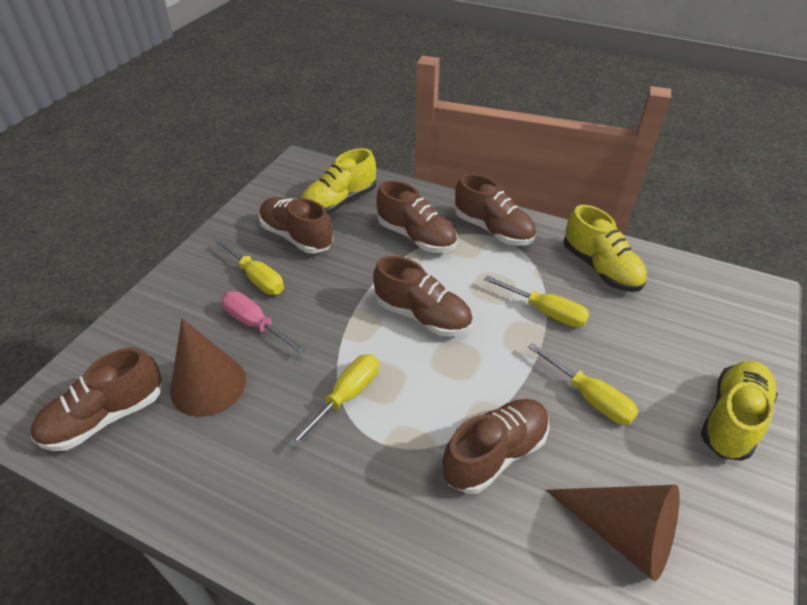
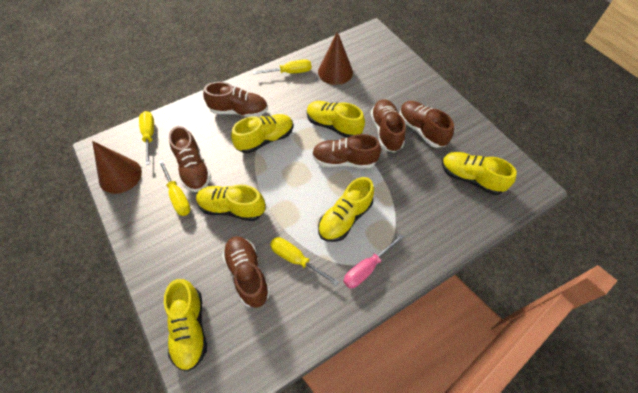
yellow shoe: [301,148,376,215] [564,205,647,292] [701,361,778,461] = 3 -> [164,279,207,372] [196,184,265,221] [231,114,293,154] [307,101,365,138] [318,177,374,242] [442,152,517,195] = 6

